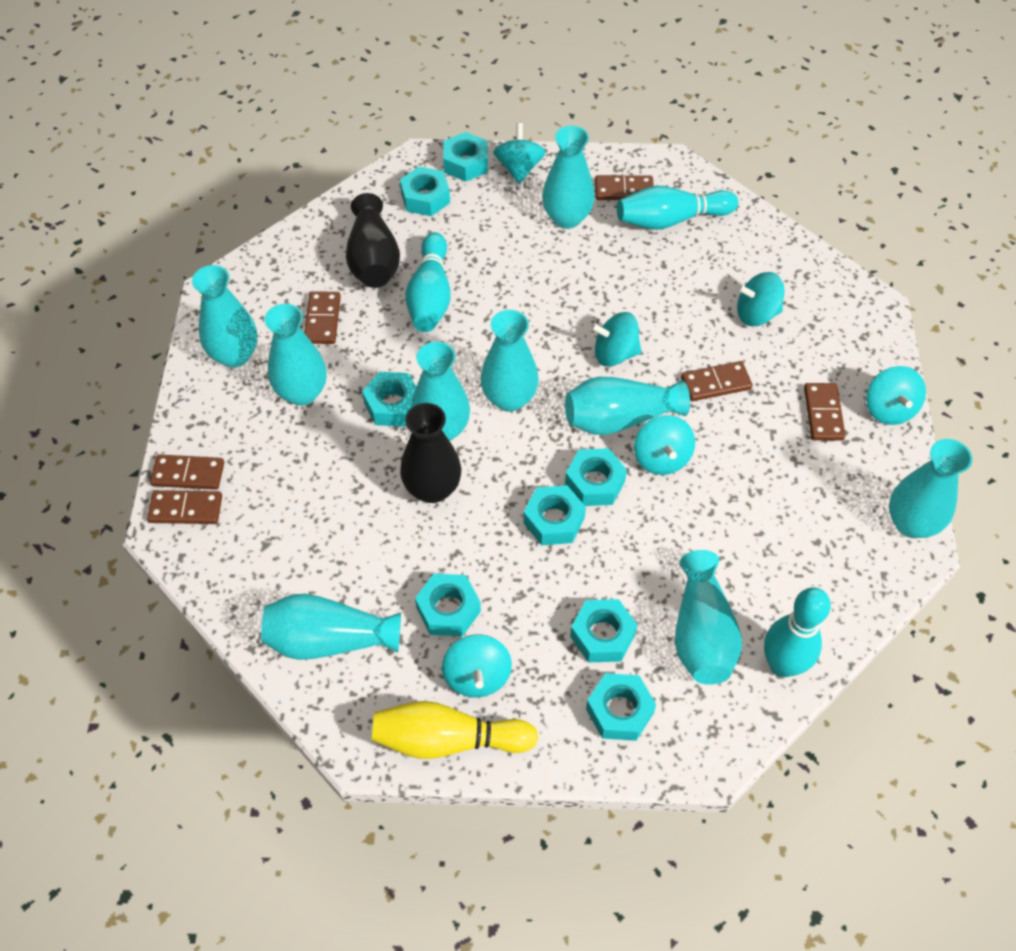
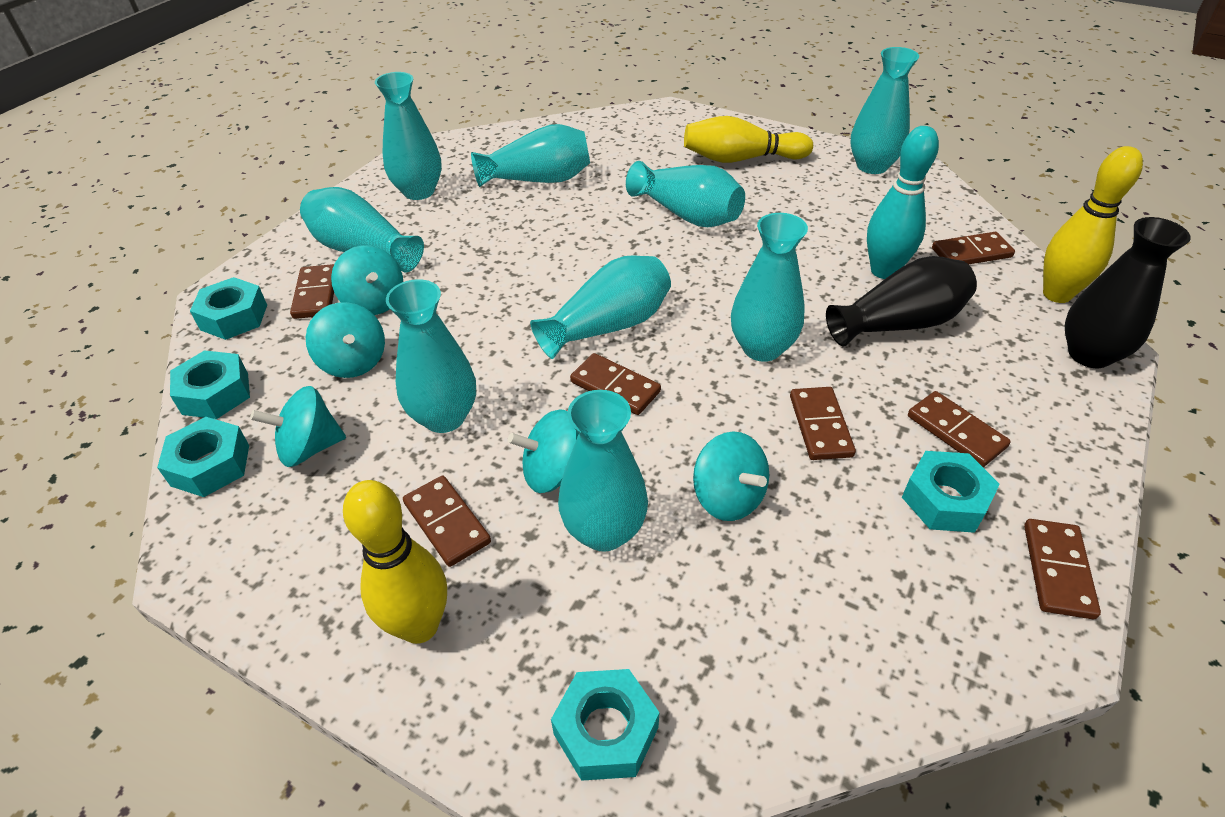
brown domino: [147,490,222,524] [150,454,224,490] [304,291,341,344] [595,175,654,200] [681,361,753,401] [804,383,846,441] = 6 -> [290,264,334,319] [403,476,491,567] [570,353,661,415] [790,387,856,460] [908,391,1011,467] [932,232,1015,265] [1024,519,1101,619] = 7
turquoise bowling pin: [405,232,451,332] [617,186,738,230] [764,587,831,677] = 3 -> [867,126,939,279] = 1
turquoise nut: [362,372,416,427] [400,167,450,216] [415,573,481,636] [443,132,488,181] [523,485,586,545] [565,448,627,506] [570,599,637,663] [586,673,656,741] = 8 -> [157,417,249,497] [170,350,250,419] [190,277,267,340] [551,669,659,781] [902,451,1000,533] = 5
turquoise spinning top: [442,634,512,697] [493,122,546,184] [590,312,642,367] [634,415,695,475] [737,272,785,326] [866,366,926,425] = 6 -> [250,386,346,467] [306,302,385,378] [331,246,403,315] [508,409,579,493] [693,431,769,521] = 5
yellow bowling pin: [372,701,538,759] = 1 -> [343,480,447,644] [684,116,813,163] [1043,146,1143,303] = 3

